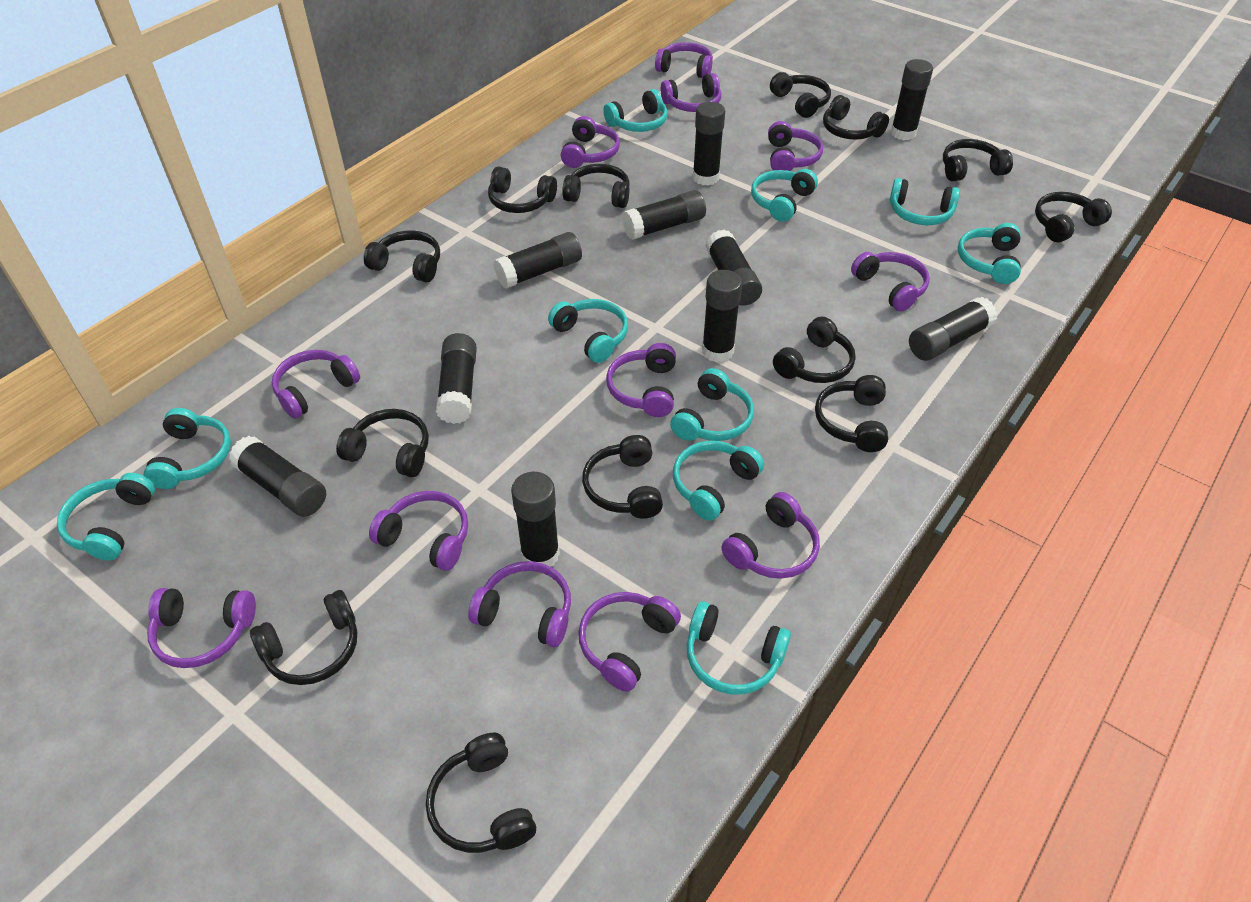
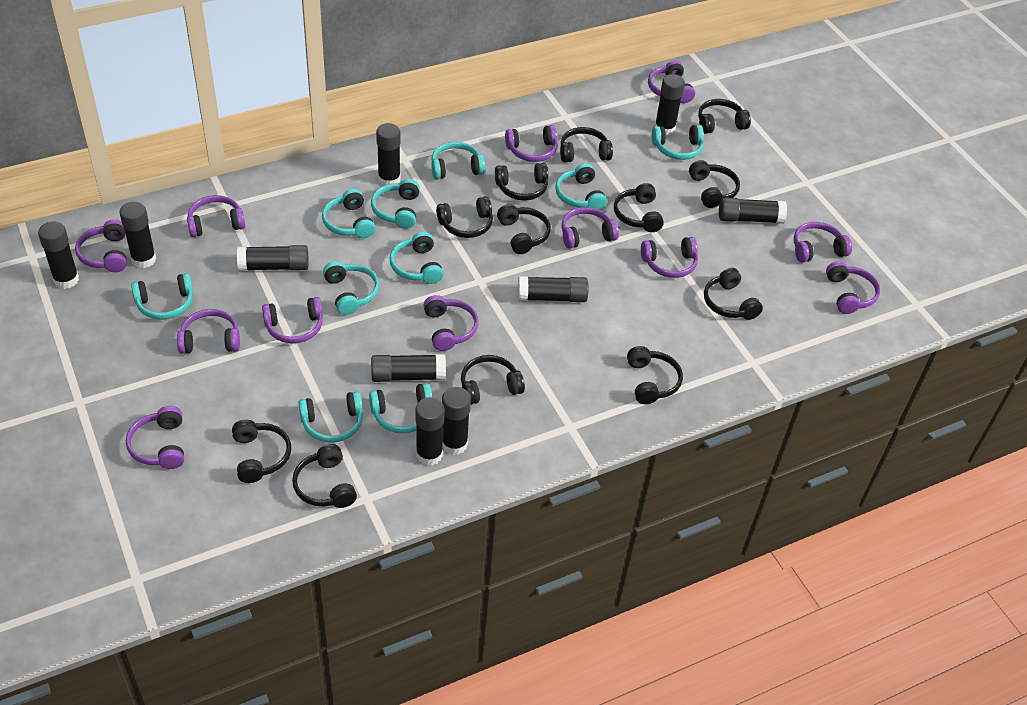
black headphones: [250,590,357,685] [336,409,429,477] [364,230,440,282] [426,733,536,853] [488,166,557,213] [562,164,630,208] [582,435,663,519] [770,72,831,118] [773,317,856,383] [815,375,888,452] [823,95,889,140] [943,139,1013,181] [1035,192,1112,242] = 13 -> [232,420,291,483] [292,444,357,508] [436,196,493,238] [461,355,525,405] [495,163,548,200] [497,204,551,254] [560,127,613,163] [614,183,664,232] [627,346,683,404] [689,160,740,208] [698,99,751,134] [704,268,763,320] = 12

